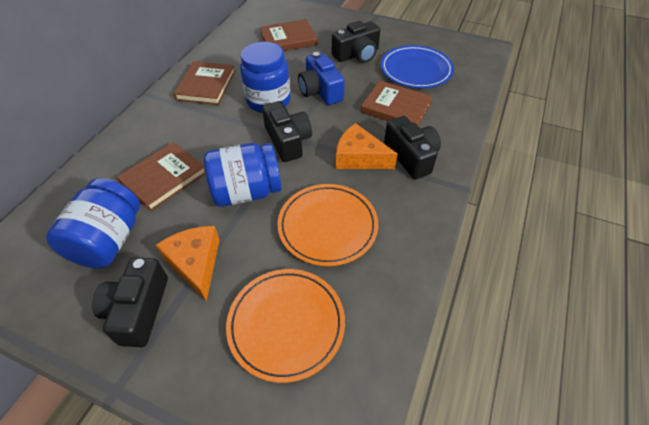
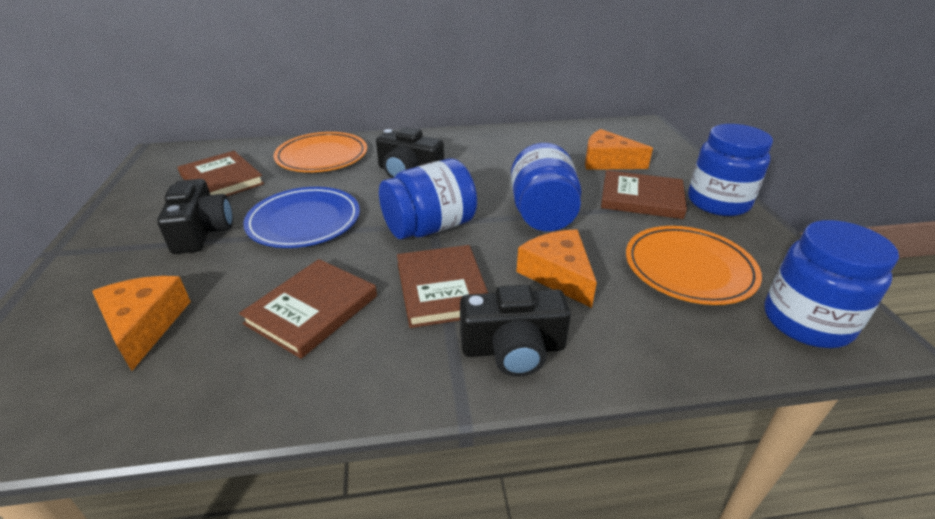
black camera: [92,257,168,347] [262,101,312,162] [332,21,380,63] [384,116,441,179] = 4 -> [157,179,233,254] [376,127,444,178] [460,285,571,377] = 3
blue camera: [298,52,345,105] = 1 -> none = 0
blue jar: [46,178,140,269] [204,143,282,207] [240,42,291,113] = 3 -> [379,158,477,239] [511,143,581,231] [688,124,773,216] [764,220,899,348] = 4
orange cheese: [156,226,220,301] [336,123,398,169] = 2 -> [92,276,191,371] [517,229,597,308] [585,129,653,170] = 3

